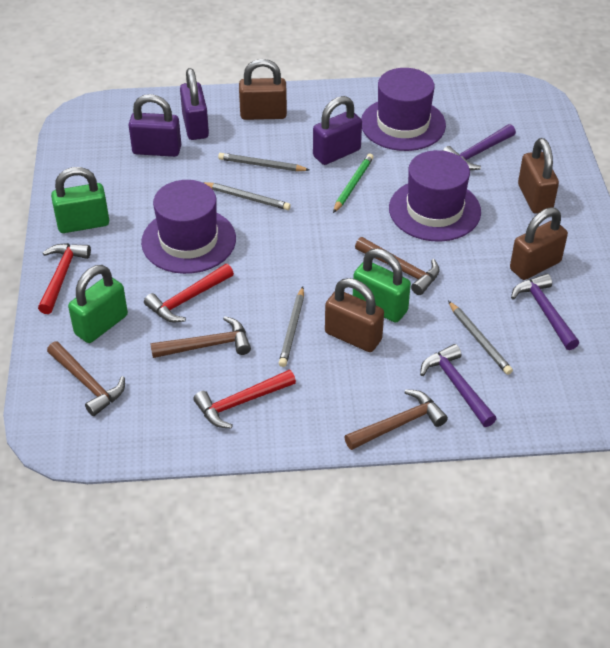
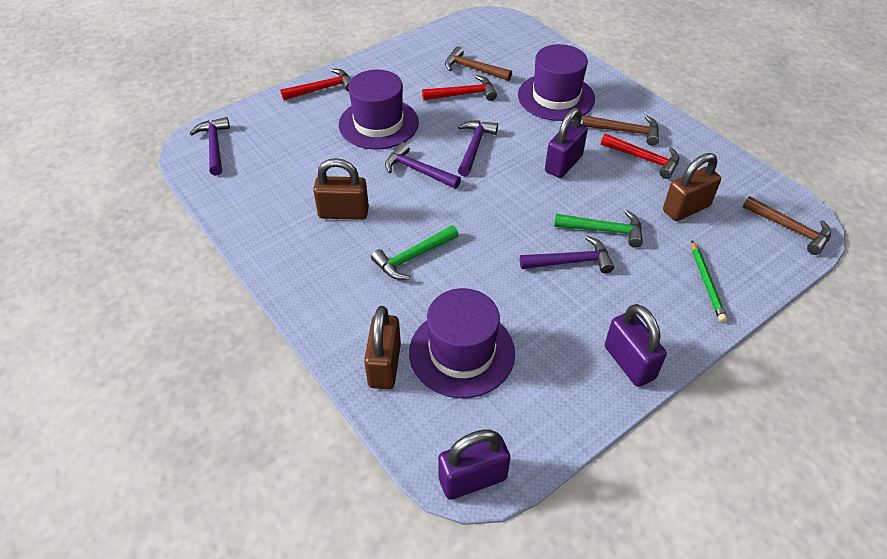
brown hammer: [47,341,125,416] [150,316,251,358] [345,389,448,450] [355,237,440,295] = 4 -> [445,46,512,81] [582,115,659,146] [743,196,831,255] = 3
brown padlock: [239,59,287,120] [325,278,384,352] [510,207,568,280] [518,138,559,214] = 4 -> [313,158,369,220] [364,306,401,389] [663,153,721,221] = 3
green hammer: none = 0 -> [371,225,459,280] [554,210,643,248] = 2
green padlock: [51,167,109,233] [68,265,128,343] [353,248,411,323] = 3 -> none = 0
grey pencil: [203,182,291,210] [218,153,310,171] [279,287,304,367] [448,301,513,375] = 4 -> none = 0
purple hammer: [420,344,497,427] [443,124,516,170] [511,274,579,350] = 3 -> [190,117,230,176] [385,142,461,189] [458,121,498,177] [520,236,614,273] = 4

